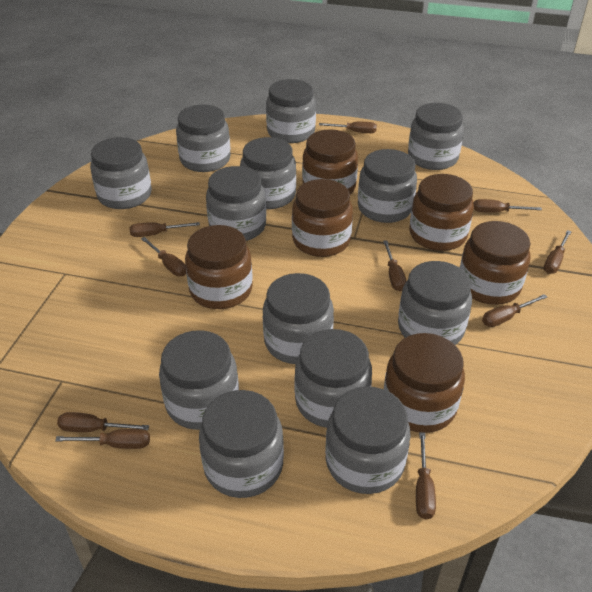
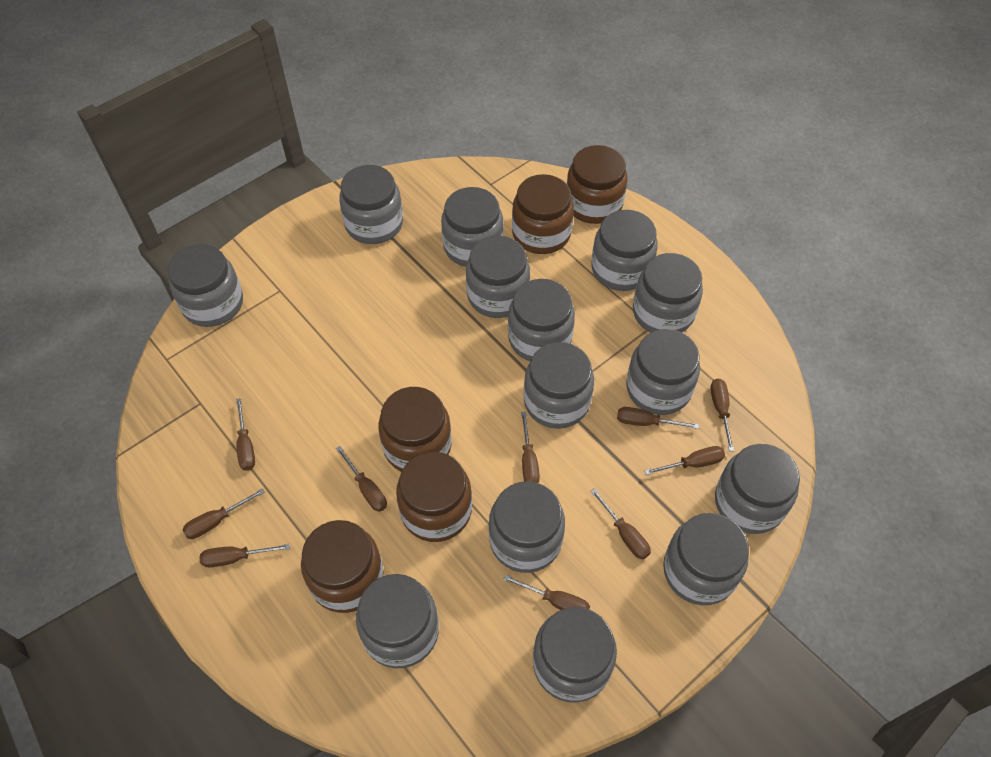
brown jar: [185,225,253,309] [292,179,353,257] [302,129,358,194] [384,333,465,433] [410,174,474,251] [460,221,531,305] = 6 -> [301,520,384,613] [378,387,452,472] [396,452,472,542] [512,174,574,254] [567,145,627,224] = 5
grey jar: [90,137,152,209] [159,330,239,430] [176,105,231,172] [199,390,284,498] [206,166,266,241] [240,137,296,209] [263,273,334,364] [266,79,316,143] [295,329,372,428] [325,387,411,494] [358,149,417,223] [398,261,472,345] [408,103,464,170] = 13 -> [168,244,243,327] [339,165,403,244] [356,574,439,669] [441,187,503,267] [466,236,530,318] [489,481,565,573] [508,279,575,361] [524,342,594,429] [533,607,617,703] [591,210,658,291] [626,329,700,415] [633,253,703,333] [663,513,749,605] [715,444,800,534] = 14

